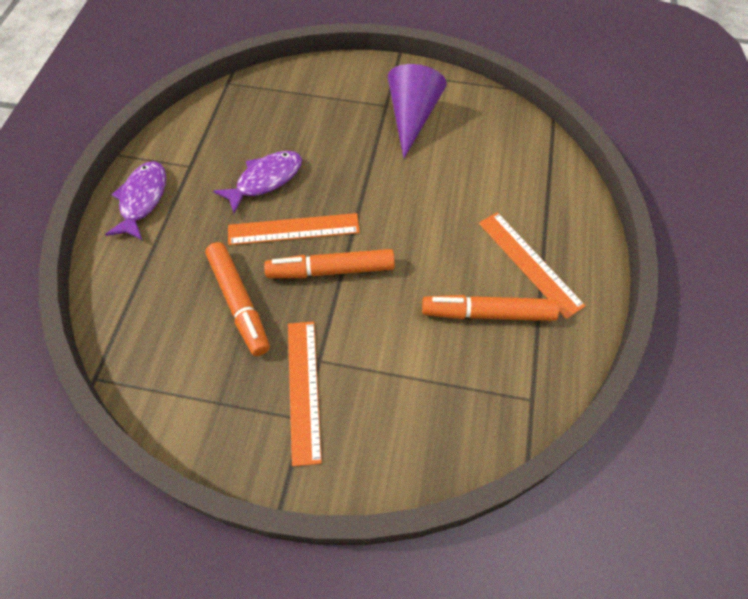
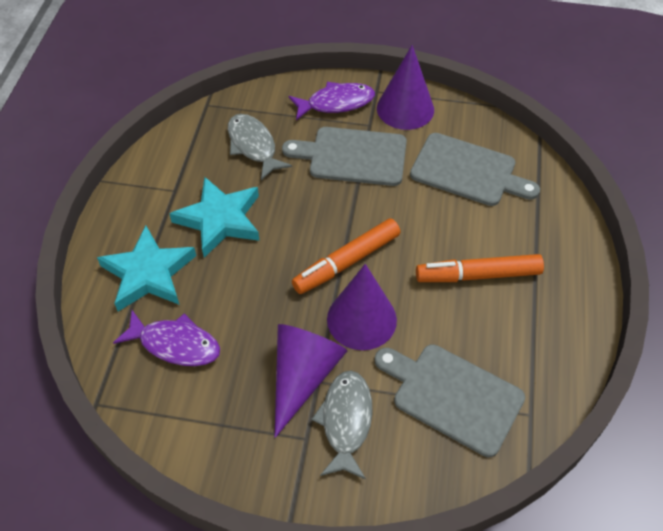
grey cutting board: none = 0 -> [282,127,407,186] [375,344,525,457] [410,133,540,206] = 3
grey fish: none = 0 -> [228,114,292,180] [311,371,373,480] = 2
orange marker: [205,242,270,356] [264,249,395,278] [422,295,559,321] = 3 -> [292,218,400,294] [416,254,544,282] = 2
orange ruler: [228,213,360,245] [288,321,322,466] [479,212,586,319] = 3 -> none = 0
purple cone: [388,64,447,158] = 1 -> [274,324,347,438] [327,264,397,350] [377,45,434,130] = 3
turquoise star: none = 0 -> [97,225,196,312] [169,176,260,258] = 2

